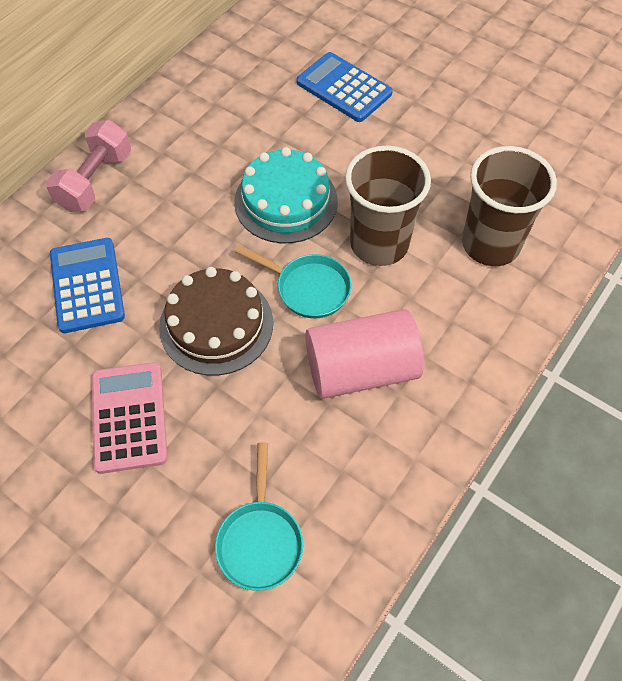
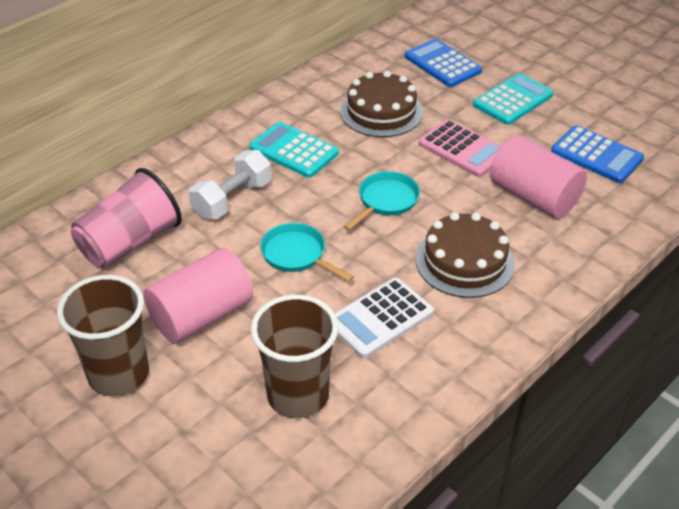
brown cake: [159,267,273,376] = 1 -> [340,71,423,137] [415,212,515,298] = 2
pink cup: none = 0 -> [71,168,182,268] = 1
pink cylinder: [305,309,424,399] = 1 -> [143,248,253,344] [490,135,587,219] = 2
pink dumbbell: [46,120,131,212] = 1 -> none = 0
turquoise cake: [234,147,338,243] = 1 -> none = 0
turquoise calculator: none = 0 -> [249,122,339,178] [473,73,554,125] = 2
white calculator: none = 0 -> [334,278,434,358] = 1
white dumbbell: none = 0 -> [189,150,271,219] = 1

